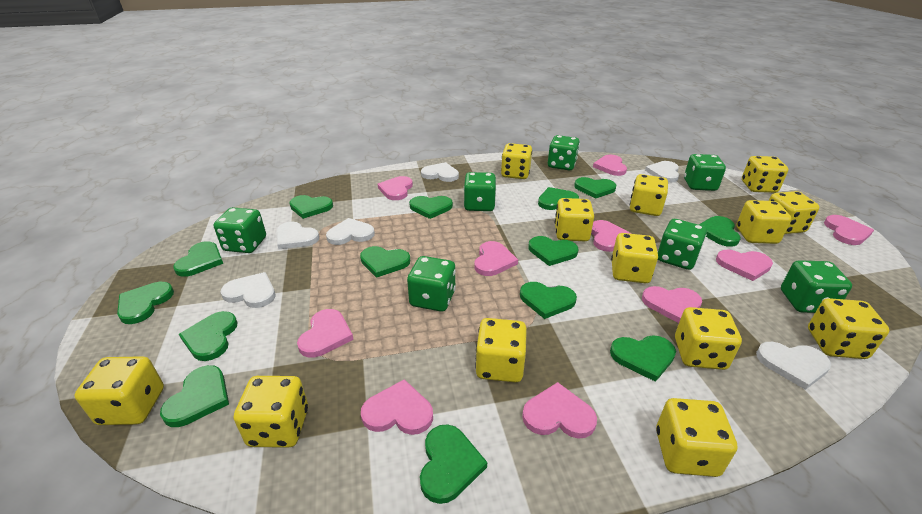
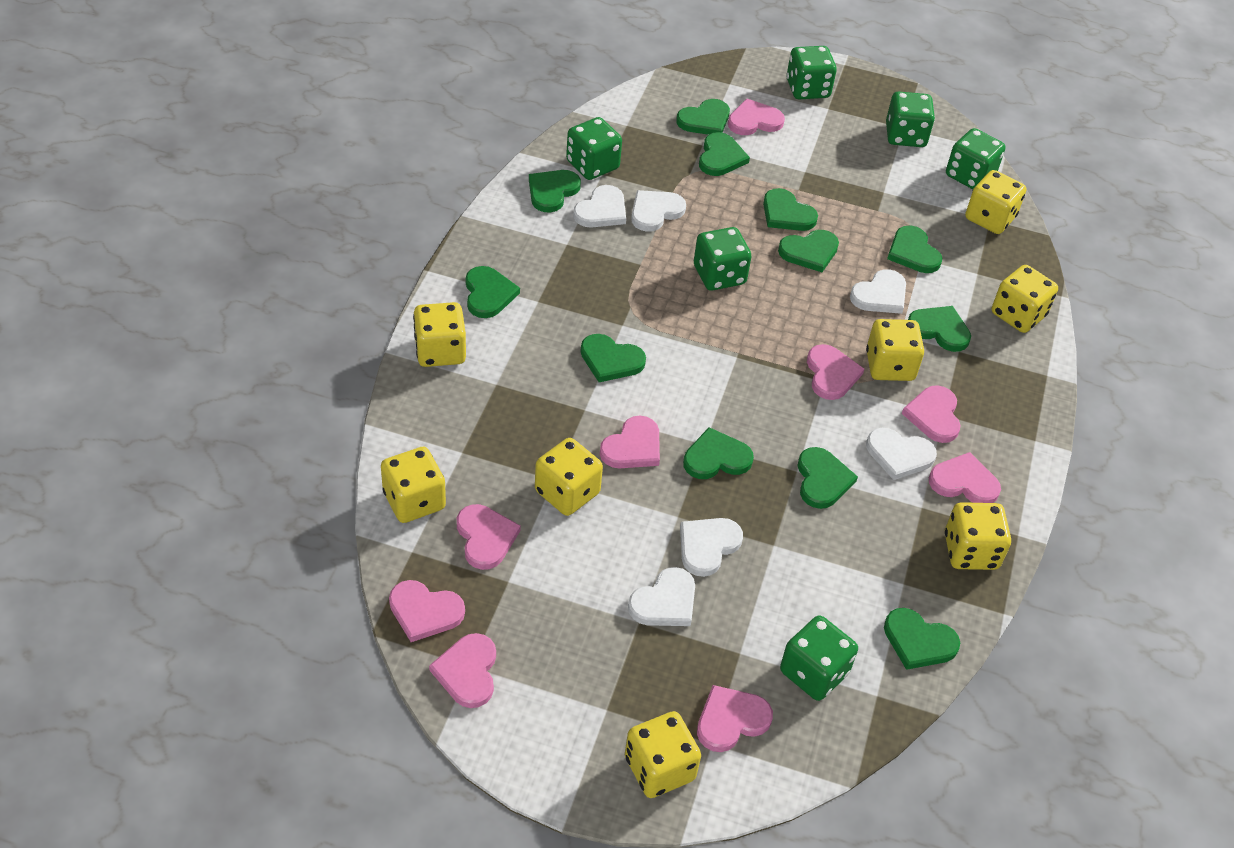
green dice: [214,207,266,253] [407,256,456,312] [464,172,496,211] [548,135,580,170] [658,219,707,270] [684,154,726,191] [781,260,852,313] = 7 -> [566,117,622,180] [694,227,752,291] [780,615,858,701] [787,46,837,99] [886,92,935,147] [946,128,1006,189] = 6
green heart: [117,282,174,324] [160,365,229,427] [173,241,223,277] [179,311,237,361] [289,195,333,219] [360,246,410,278] [409,196,453,219] [420,424,487,504] [520,282,577,319] [528,236,579,266] [538,187,579,210] [574,177,617,199] [610,335,676,382] [699,216,740,247] = 14 -> [466,266,520,318] [529,170,581,213] [581,334,646,382] [676,99,730,135] [683,427,754,479] [699,132,750,176] [763,188,818,231] [778,230,839,272] [797,447,858,509] [884,608,960,670] [887,225,942,273] [908,306,971,352] = 12
pink heart: [297,309,354,358] [361,379,433,435] [378,176,413,200] [474,241,518,276] [522,382,597,439] [591,220,631,252] [593,155,627,176] [642,286,702,323] [716,250,773,281] [824,215,874,245] = 10 -> [389,580,465,642] [429,633,496,708] [457,504,521,570] [600,415,660,469] [697,685,773,752] [728,98,785,135] [807,344,864,400] [902,385,961,443] [929,452,1001,503] = 9
yellow dice: [74,356,164,425] [234,376,308,448] [475,318,527,383] [501,143,532,179] [555,198,594,241] [611,233,658,283] [630,174,668,216] [656,398,737,477] [675,307,742,370] [736,200,791,244] [742,156,788,193] [769,191,819,234] [808,298,890,359] = 13 -> [381,447,446,523] [413,302,466,367] [535,438,603,516] [625,711,701,798] [866,319,924,381] [945,502,1011,570] [965,170,1026,234] [992,265,1058,333] = 8

